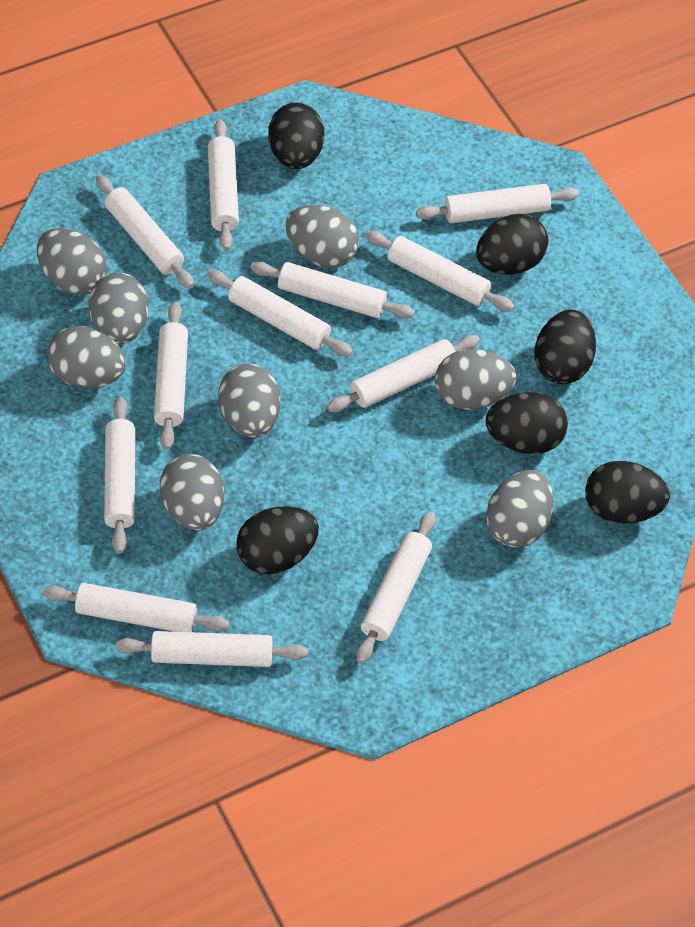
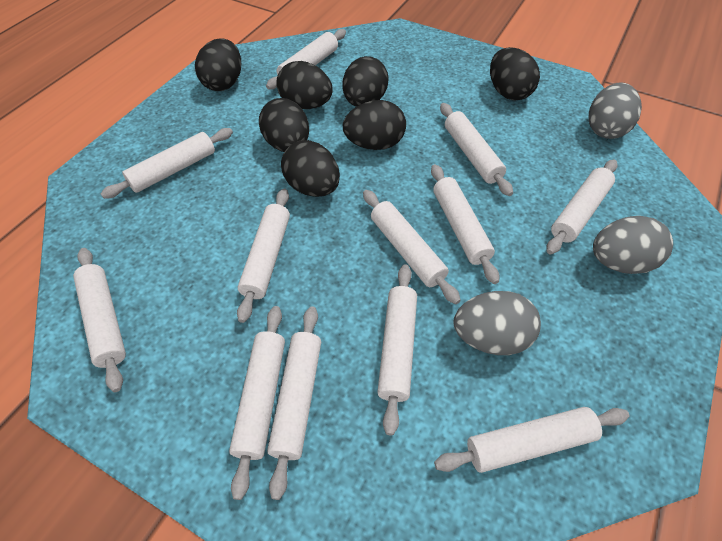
black egg: [236,506,319,574] [268,102,324,169] [476,214,548,275] [486,392,568,454] [534,309,596,384] [585,461,670,524] = 6 -> [195,38,241,91] [259,98,309,152] [276,61,333,109] [281,140,340,197] [343,56,389,107] [343,100,406,150] [490,47,540,100] = 7
grey egg: [37,228,107,295] [47,326,126,388] [89,273,149,344] [160,454,224,531] [218,364,280,438] [286,205,359,268] [435,349,517,410] [486,470,553,548] = 8 -> [454,291,541,355] [589,82,642,139] [593,216,673,274] = 3

